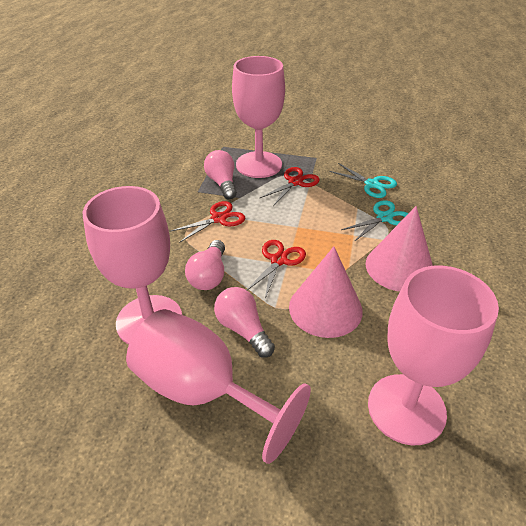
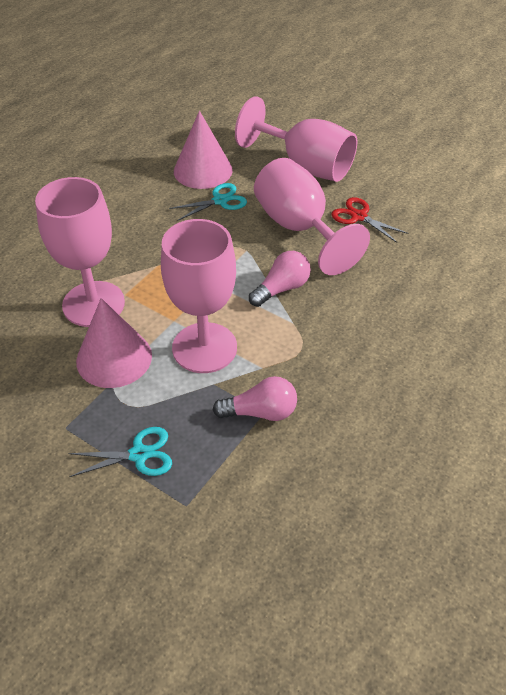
pink light bulb: [185,240,225,290] [204,150,237,199] [214,287,275,357] = 3 -> [213,376,297,421] [249,251,311,307] = 2
red scissors: [171,201,245,243] [247,240,306,299] [260,167,320,206] = 3 -> [331,197,409,243] = 1

